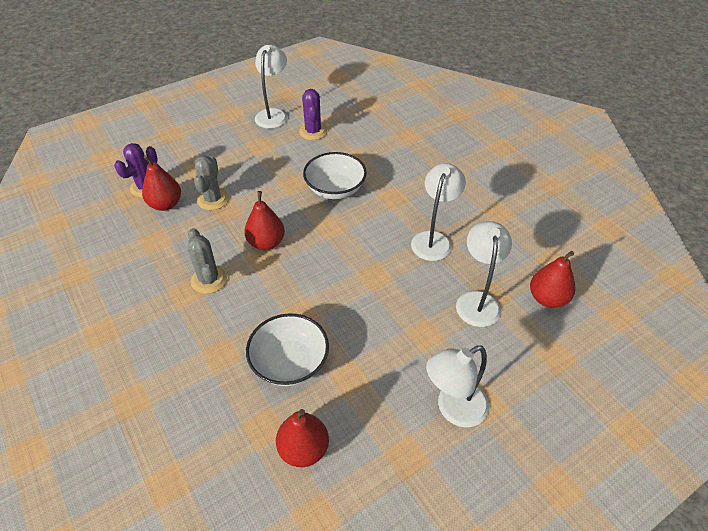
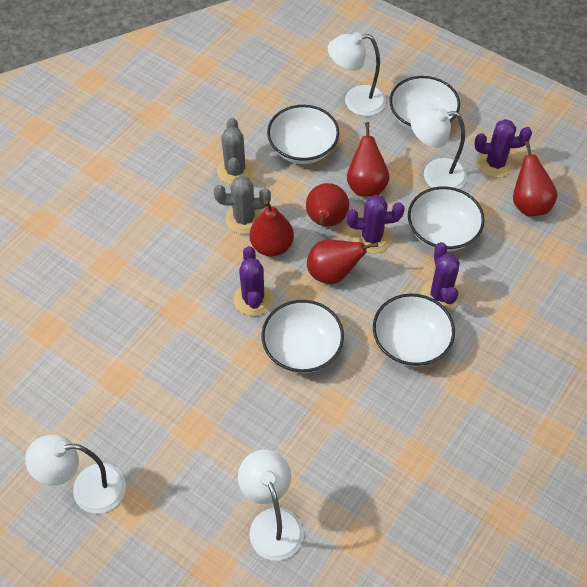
purple cactus: [114,143,157,198] [299,89,327,140] = 2 -> [234,246,273,316] [346,195,405,253] [421,242,460,311] [474,119,532,178] = 4
red pear: [142,155,181,211] [244,191,285,250] [276,409,329,467] [530,251,575,308] = 4 -> [250,200,294,257] [306,183,349,227] [307,240,378,284] [347,122,389,196] [513,141,557,216] = 5
white bowl: [246,313,329,386] [303,152,367,199] = 2 -> [261,300,344,373] [267,105,339,164] [373,293,455,367] [389,76,460,131] [408,186,485,251] = 5

